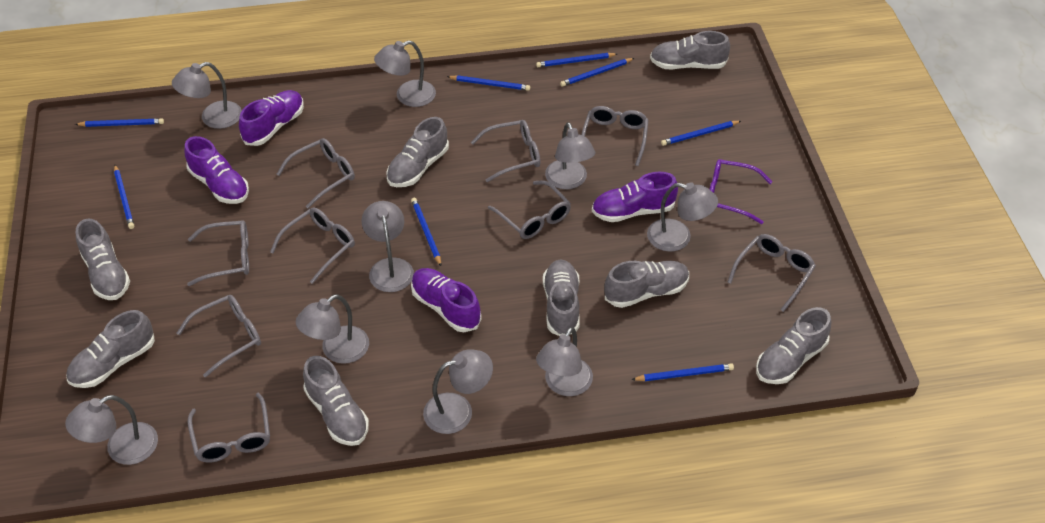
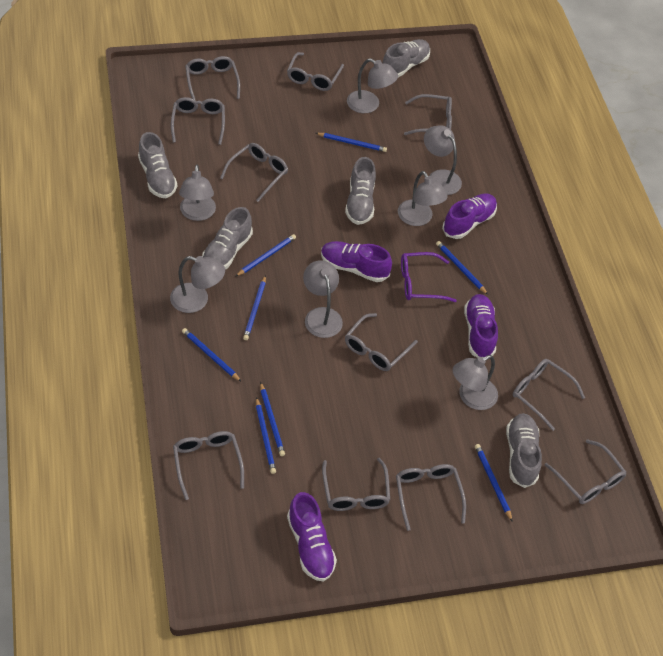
grey glasses: [177,295,261,377] [187,220,249,286] [187,392,270,463] [270,208,355,284] [276,138,355,208] [471,120,541,182] [488,180,571,239] [581,106,648,166] [727,234,816,312] = 9 -> [171,97,225,145] [173,431,244,500] [185,56,240,101] [220,143,288,202] [287,52,344,91] [322,458,390,511] [345,313,418,371] [396,464,466,531] [404,94,452,135] [513,359,585,431] [545,439,627,504] = 11
grey lamp: [65,395,158,465] [172,62,242,129] [295,294,369,364] [362,201,414,292] [374,41,436,107] [423,349,493,434] [536,327,593,396] [545,122,595,189] [647,182,718,252] = 9 -> [170,256,225,313] [179,165,216,221] [303,260,343,338] [347,59,398,113] [398,171,448,226] [424,125,462,195] [453,355,498,410] = 7
grey shoe: [66,310,155,388] [76,218,130,300] [303,356,369,446] [386,117,449,187] [543,259,580,336] [604,261,689,308] [650,31,730,69] [756,307,831,384] = 8 -> [138,132,177,198] [202,207,253,270] [345,157,376,225] [383,39,430,78] [506,413,542,488] = 5

